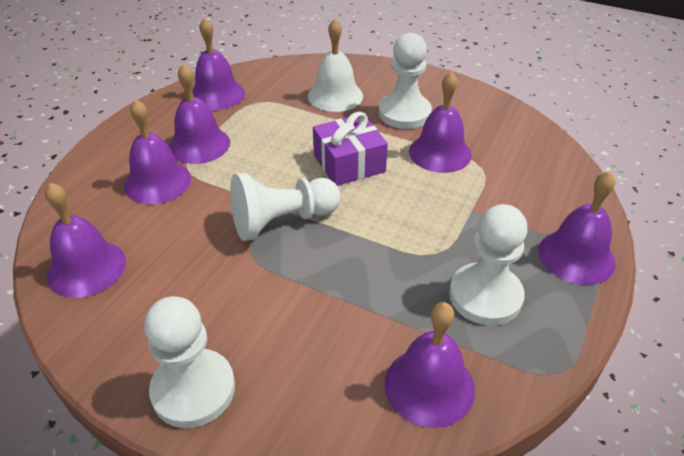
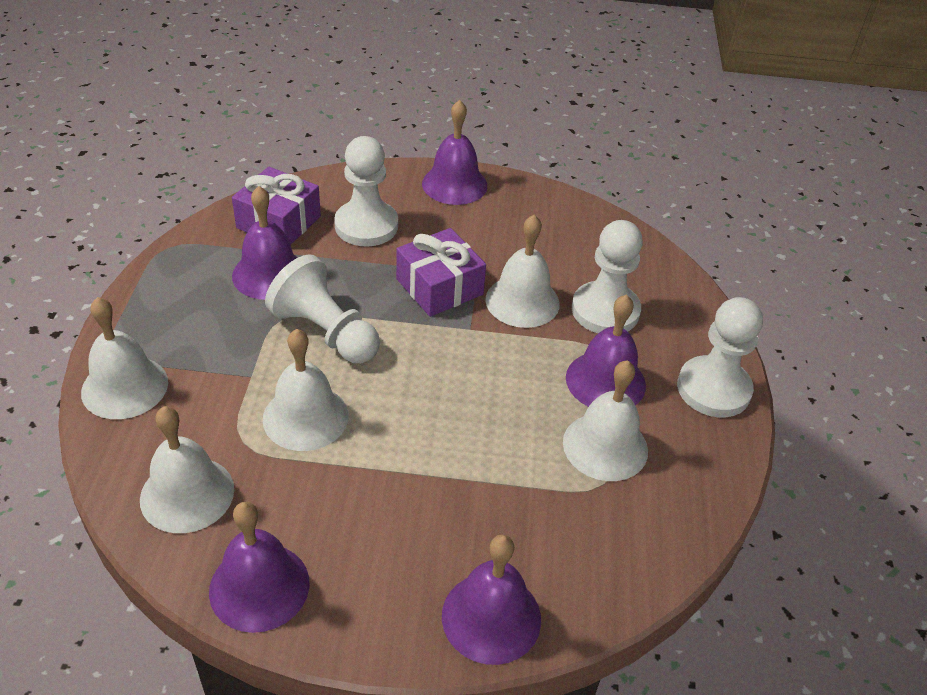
purple bell: [45,183,126,298] [124,99,191,204] [169,64,230,164] [192,17,245,110] [385,302,475,428] [409,71,472,173] [538,171,616,285] = 7 -> [209,502,309,633] [232,186,298,300] [422,100,487,205] [442,534,541,665] [566,294,646,407] = 5
purple gift: [313,112,388,186] = 1 -> [232,167,321,245] [396,228,486,317] = 2
white bell: [308,19,363,112] = 1 -> [81,297,168,419] [140,406,234,533] [262,329,348,451] [485,215,560,328] [563,360,648,481] = 5

